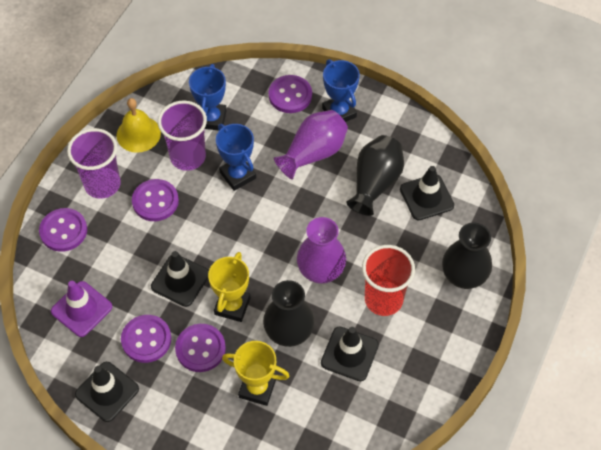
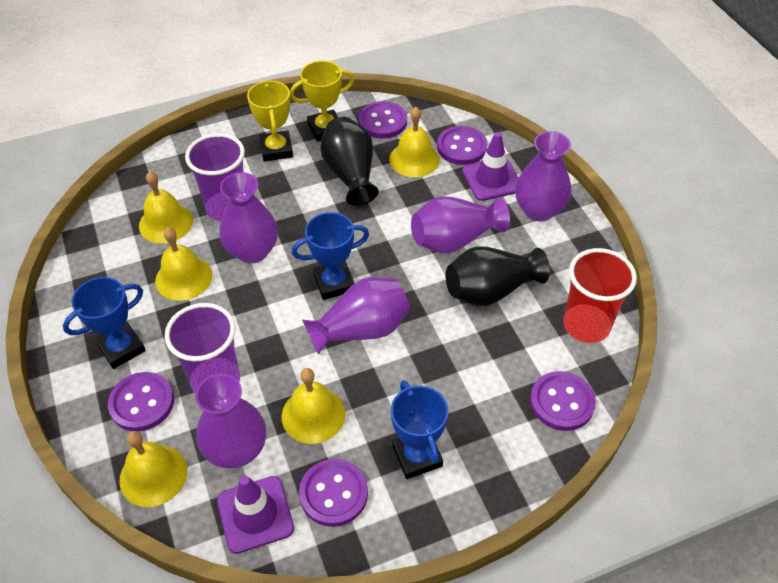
black traffic cone: [75,362,139,422] [151,251,209,307] [321,326,379,381] [400,166,454,221] = 4 -> none = 0
black vase: [263,280,315,347] [346,135,404,216] [442,223,492,289] = 3 -> [320,117,379,205] [446,246,550,306] = 2
purple traffic cone: [51,281,112,337] = 1 -> [217,475,294,554] [462,132,518,201] = 2
purple vase: [274,110,348,180] [297,217,346,284] = 2 -> [195,374,266,469] [220,172,278,264] [302,277,410,355] [411,196,510,253] [515,131,571,222] = 5
yellow bell: [117,98,161,153] = 1 -> [119,431,187,507] [139,171,193,243] [155,227,212,301] [282,368,346,444] [389,107,440,177] = 5

